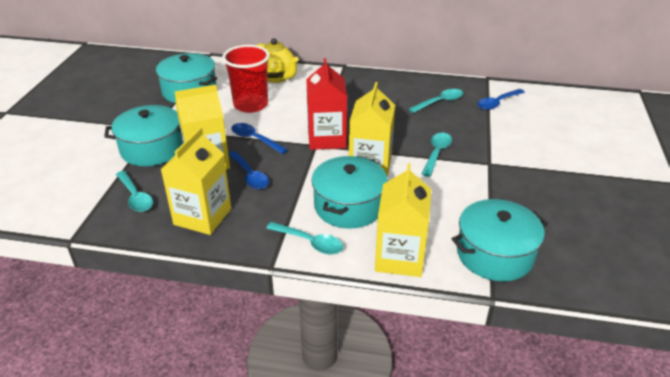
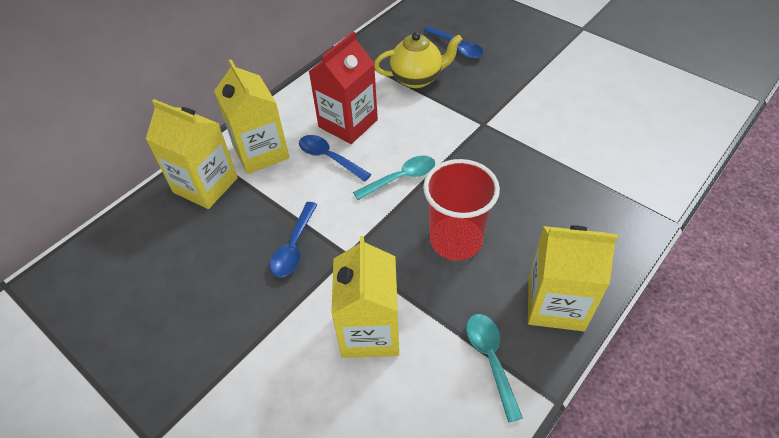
turquoise pot: [104,105,183,166] [156,53,217,103] [312,156,388,229] [452,199,548,281] = 4 -> none = 0
turquoise spoon: [116,171,153,212] [266,222,344,255] [409,89,463,113] [422,133,452,177] = 4 -> [353,155,435,200] [466,314,523,422] = 2

